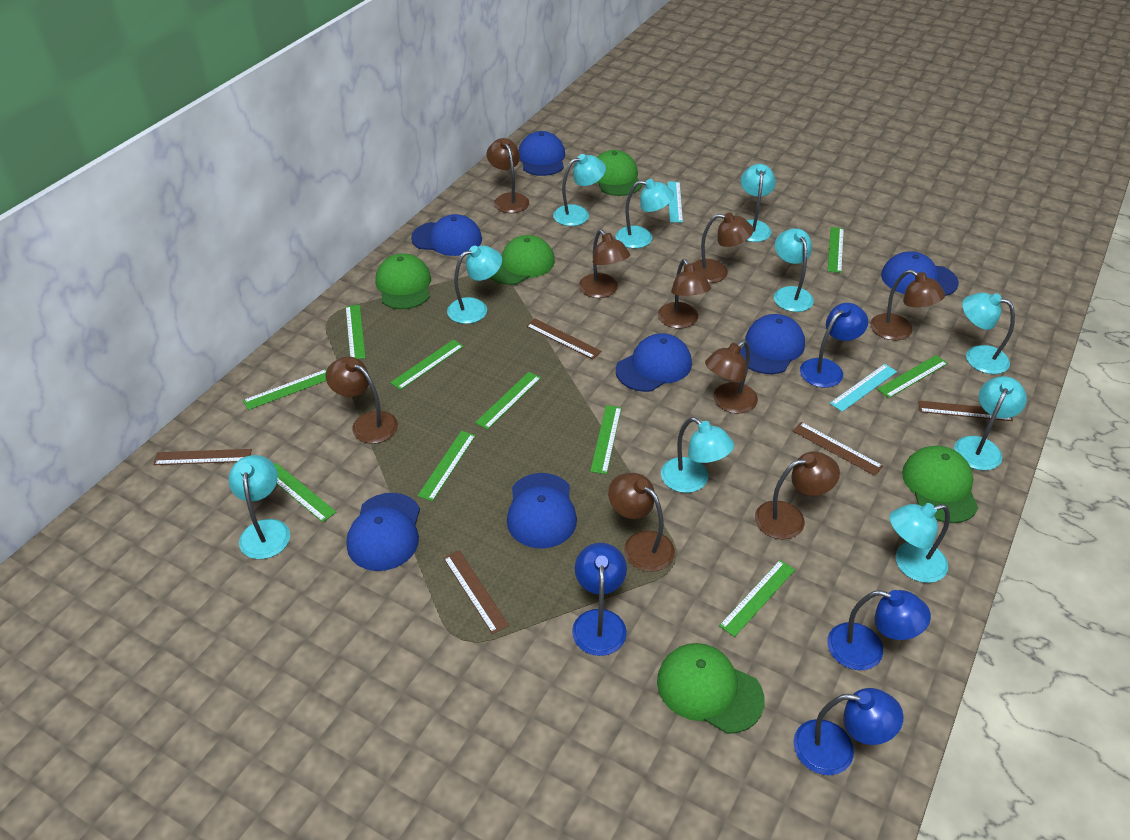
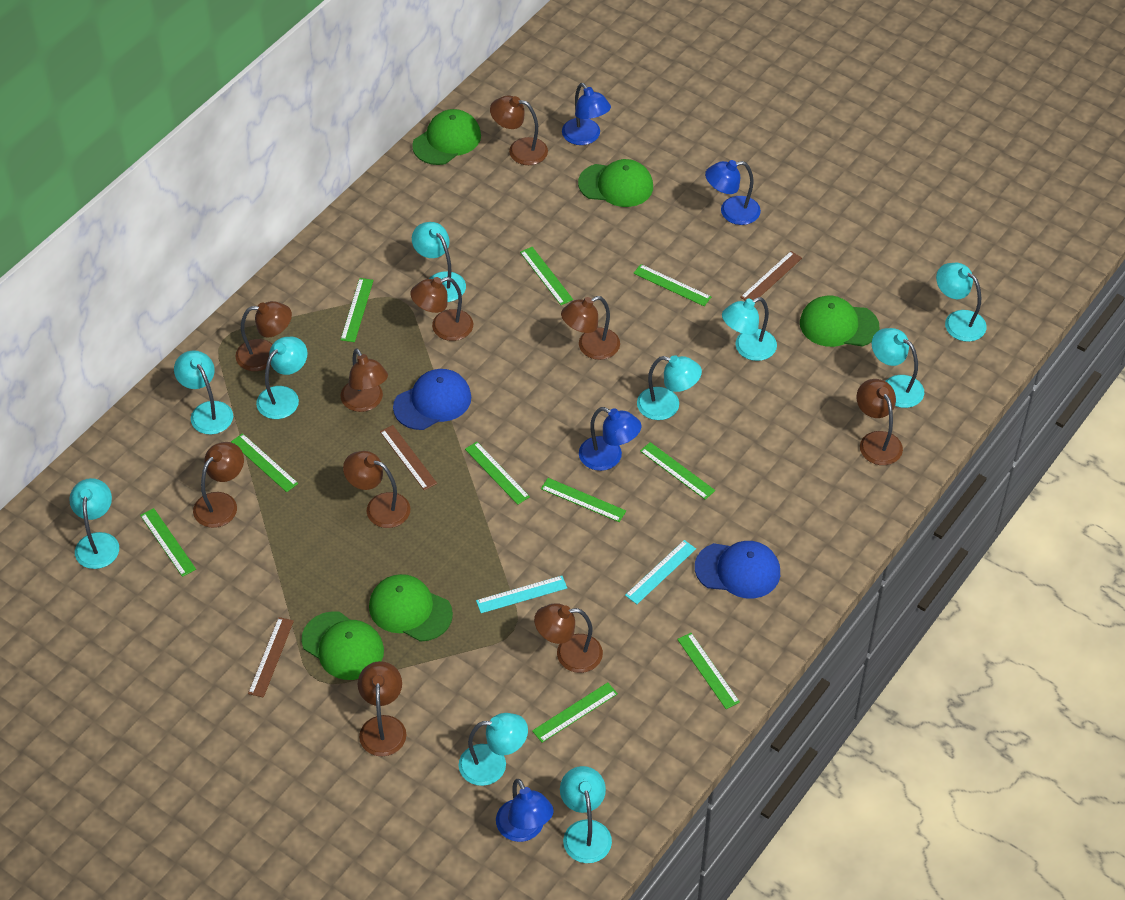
blue cap: [347,493,420,571] [411,214,482,256] [507,473,577,549] [519,131,565,176] [616,333,692,392] [740,314,805,374] [881,251,959,296] = 7 -> [393,369,471,430] [695,541,780,599] = 2
brown lamp: [326,356,398,444] [487,138,529,213] [579,229,630,298] [608,473,675,572] [658,259,711,329] [692,213,754,283] [705,340,758,413] [755,452,840,540] [870,270,945,340] = 9 -> [193,442,244,528] [235,301,292,371] [340,348,388,412] [343,451,410,528] [358,661,406,756] [410,277,473,341] [490,95,548,165] [534,603,603,673] [561,296,620,360] [856,379,903,465] = 10
brown ruler: [153,449,252,465] [443,550,509,634] [526,319,601,359] [793,422,883,476] [918,401,1013,421] = 5 -> [248,617,294,698] [380,425,437,490] [740,251,802,301] = 3

